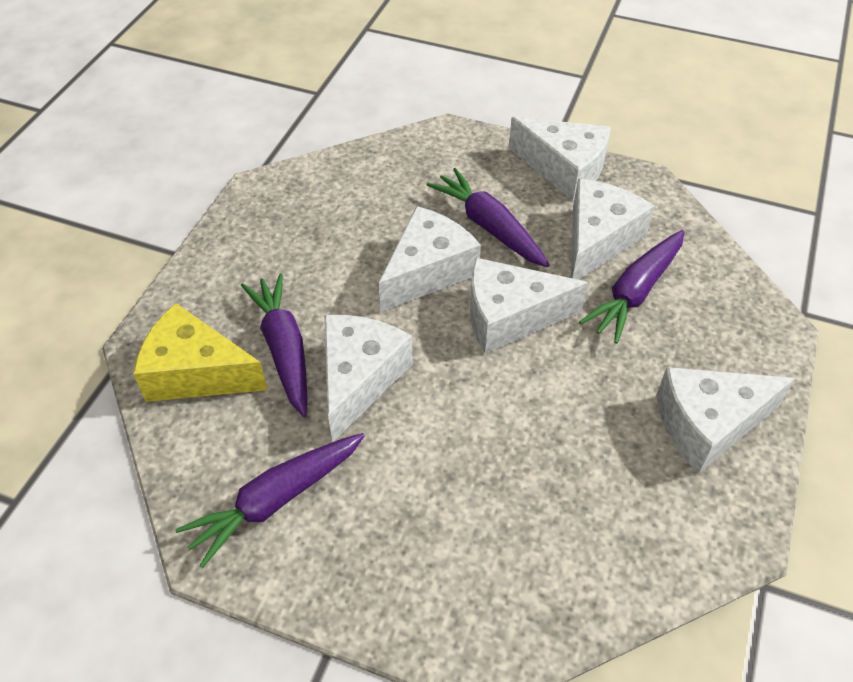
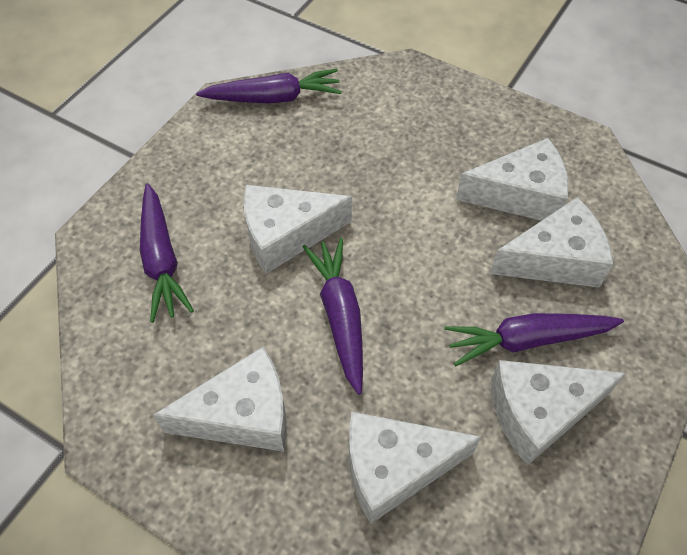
yellow cheese: [133,303,268,402] = 1 -> none = 0

